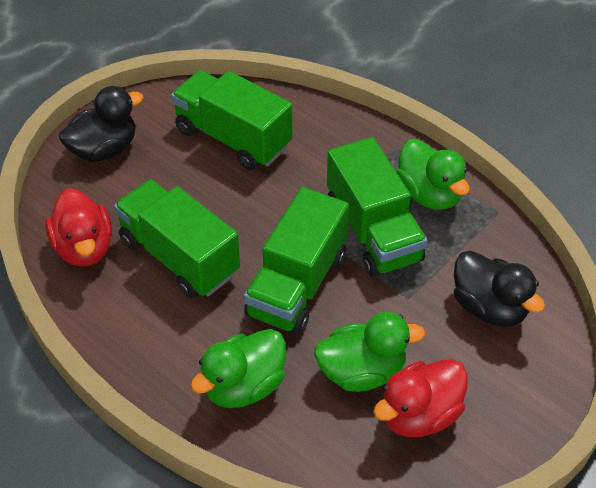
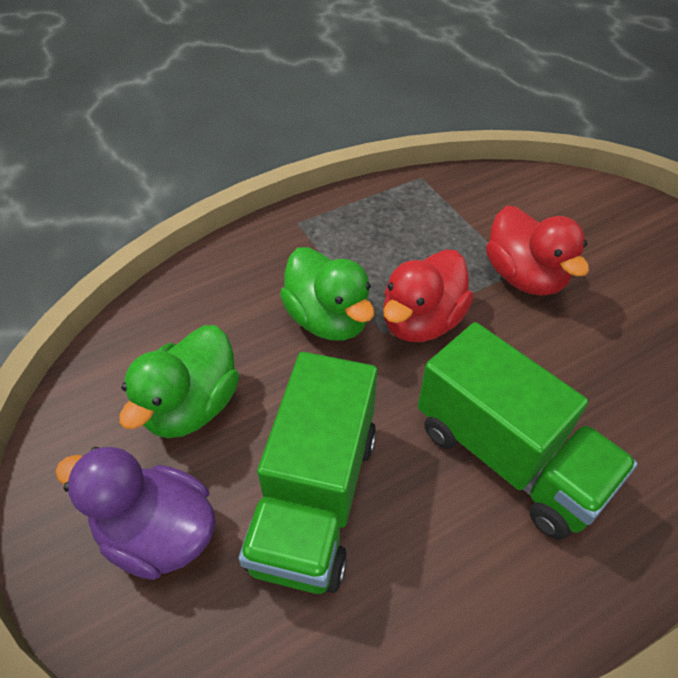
black duck: [59,86,144,162] [454,250,545,327] = 2 -> none = 0
green duck: [190,329,286,408] [314,312,425,392] [396,139,470,210] = 3 -> [119,325,239,438] [280,247,375,341] = 2
green truck: [114,180,240,299] [171,70,292,170] [244,187,349,335] [327,137,428,277] = 4 -> [238,352,378,594] [418,322,638,540] = 2
purple duck: none = 0 -> [55,447,216,580] = 1

